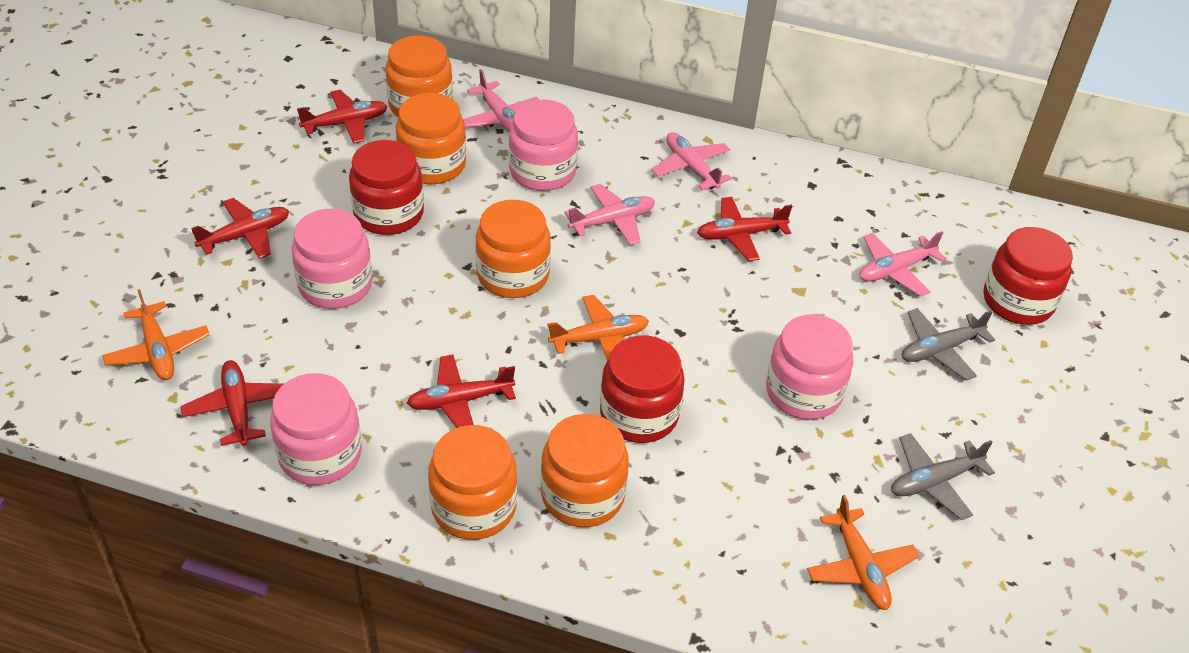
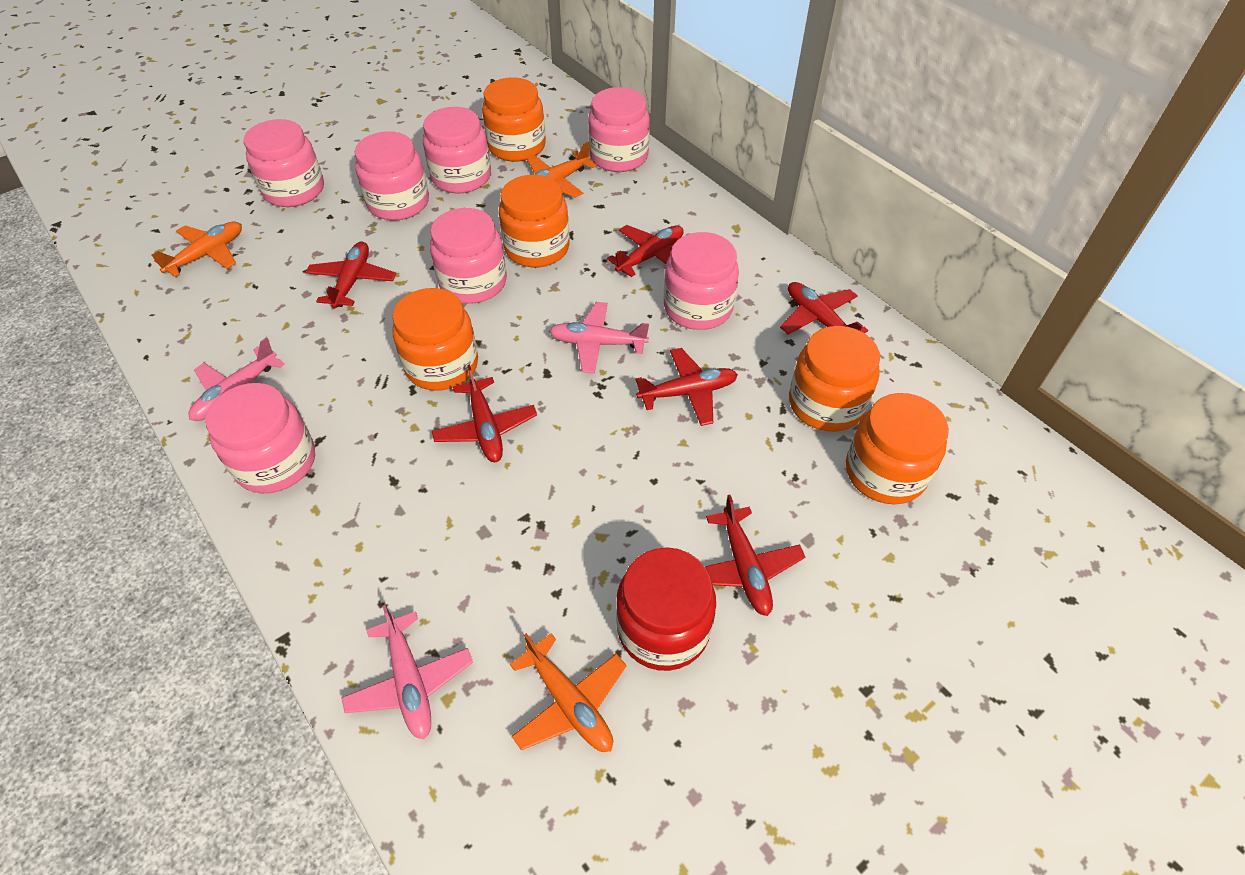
grey plane: [891,433,995,520] [902,308,995,381] = 2 -> none = 0
pink jar: [270,373,362,485] [292,209,372,309] [509,100,578,191] [766,314,853,420] = 4 -> [206,383,315,493] [244,119,324,207] [355,132,429,221] [423,107,491,194] [430,208,507,304] [588,87,650,172] [664,232,739,330] = 7
pink plane: [463,69,539,132] [564,184,655,245] [652,132,732,190] [859,231,947,297] = 4 -> [189,337,285,421] [341,604,473,739] [549,302,649,374] = 3
red jar: [349,140,424,235] [600,335,685,443] [984,227,1073,325] = 3 -> [616,547,716,671] = 1
red plane: [181,360,284,446] [191,198,289,259] [297,90,388,144] [407,354,516,428] [697,197,792,261] = 5 -> [305,241,396,309] [432,365,537,462] [607,225,684,277] [635,348,738,426] [705,495,805,616] [780,282,868,335] = 6

